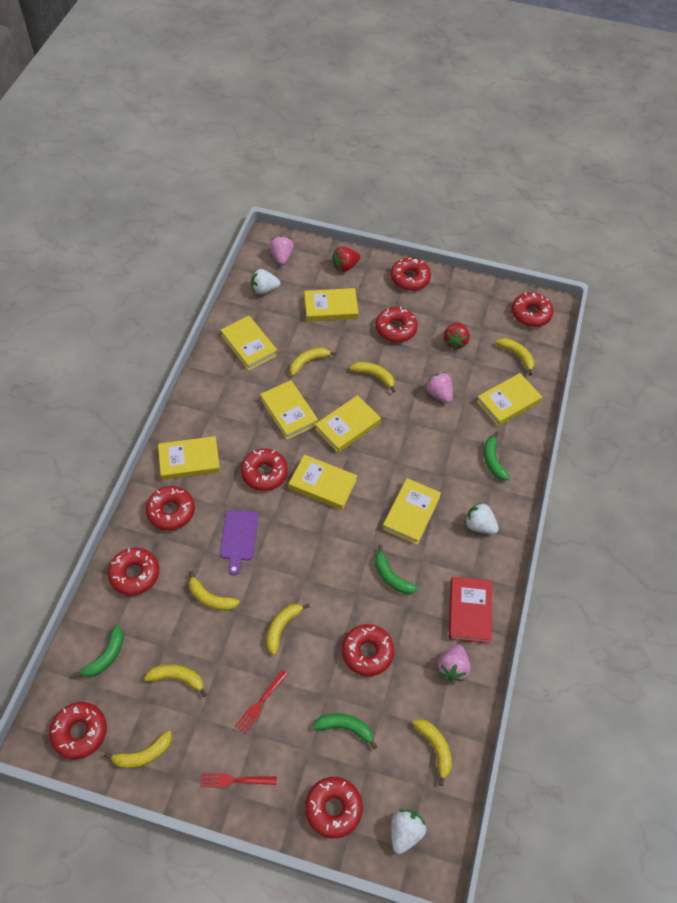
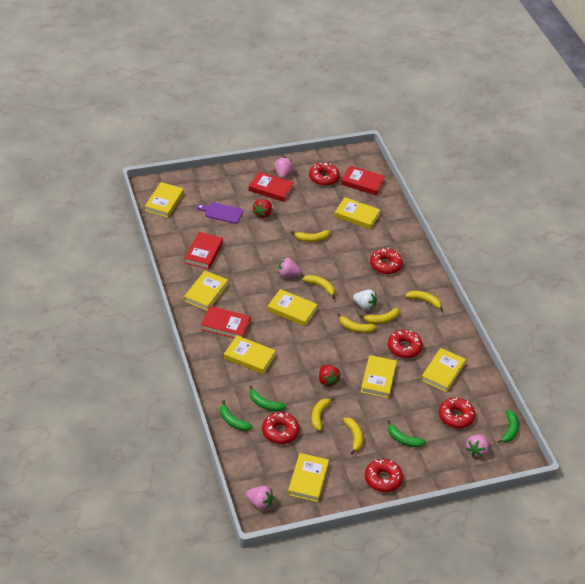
pink strawberry: [269,236,294,265] [425,372,453,403] [438,644,471,681] = 3 -> [246,486,274,510] [275,157,293,179] [278,258,302,278] [466,434,489,457] = 4
red book: [449,577,492,644] = 1 -> [185,232,223,269] [201,306,251,338] [249,171,294,202] [341,166,385,195] = 4
red donut: [49,702,107,759] [108,547,159,596] [146,486,195,531] [241,448,288,491] [305,777,363,838] [342,624,394,676] [375,307,418,343] [391,258,431,291] [511,292,553,327] = 9 -> [262,412,299,444] [309,162,340,186] [365,459,403,492] [370,248,403,274] [388,330,423,358] [439,397,475,429] = 6
red fork: [200,773,277,787] [235,669,288,733] = 2 -> none = 0
white strawberry: [251,269,280,295] [391,809,426,854] [465,502,499,534] = 3 -> [353,290,377,310] = 1
yellow banana: [104,731,172,768] [144,664,207,697] [189,571,240,611] [266,604,310,655] [290,347,337,376] [350,362,396,393] [413,719,452,786] [495,338,534,375] = 8 -> [291,230,330,242] [302,275,335,299] [311,397,335,431] [337,313,377,333] [343,417,363,455] [359,308,399,324] [405,291,443,312] = 7

